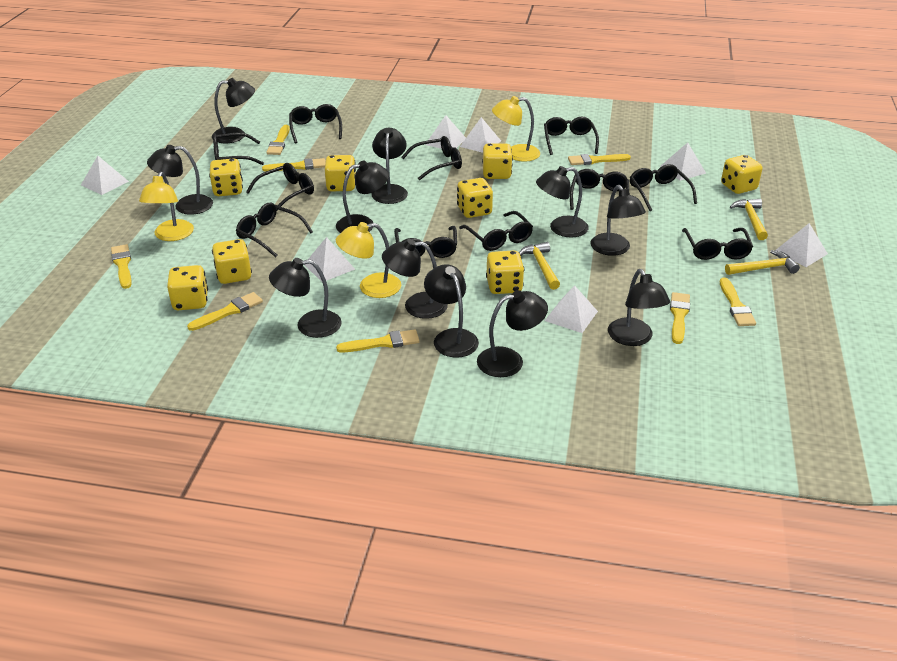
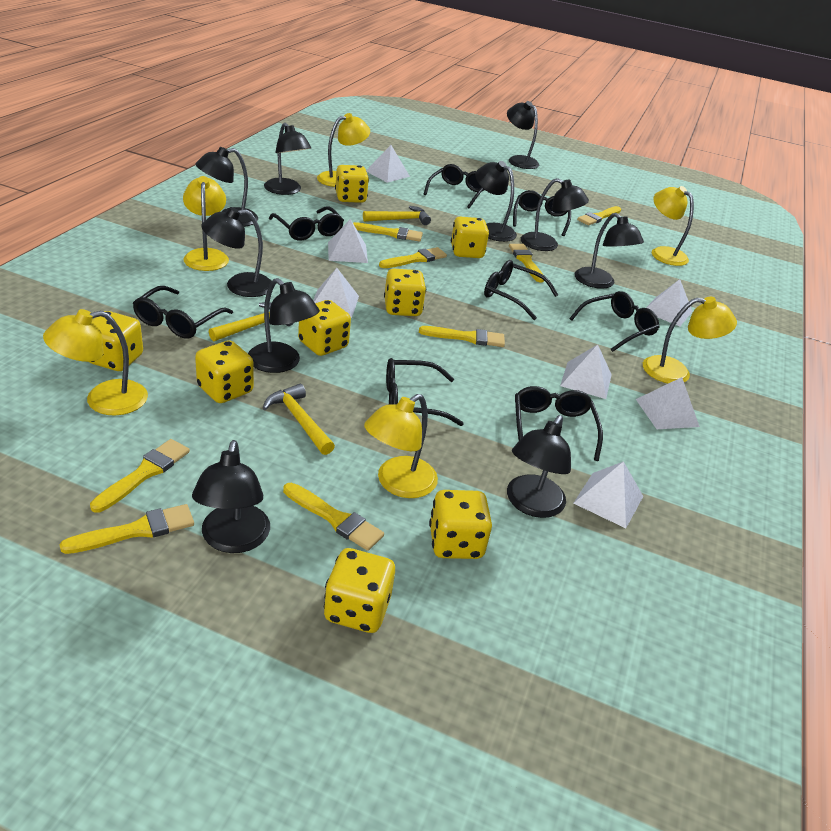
black glasses: [213,133,264,165] [236,203,313,257] [246,163,314,210] [289,104,342,143] [394,226,457,258] [401,136,462,180] [459,211,533,251] [544,117,599,155] [570,169,629,210] [629,164,697,211] [682,228,753,260] = 11 -> [133,286,233,339] [269,206,344,241] [386,358,464,426] [424,164,484,208] [484,260,558,320] [513,190,571,236] [515,386,603,461] [569,291,659,352] = 8
black lamp: [147,145,213,215] [212,78,255,143] [269,258,342,338] [336,160,389,233] [372,128,408,204] [382,239,448,319] [424,264,479,358] [477,290,548,377] [536,166,589,238] [590,185,646,256] [608,269,670,346] = 11 -> [192,440,270,553] [196,147,258,227] [201,207,272,297] [248,278,320,373] [264,123,311,195] [475,161,517,242] [507,101,539,169] [507,415,571,518] [521,178,589,251] [575,213,644,289] = 10
yellow lamp: [139,172,194,241] [336,222,401,298] [492,96,540,162] = 3 -> [43,309,148,416] [183,176,229,271] [317,113,370,187] [364,394,438,498] [643,297,737,383] [652,186,694,266] = 6

